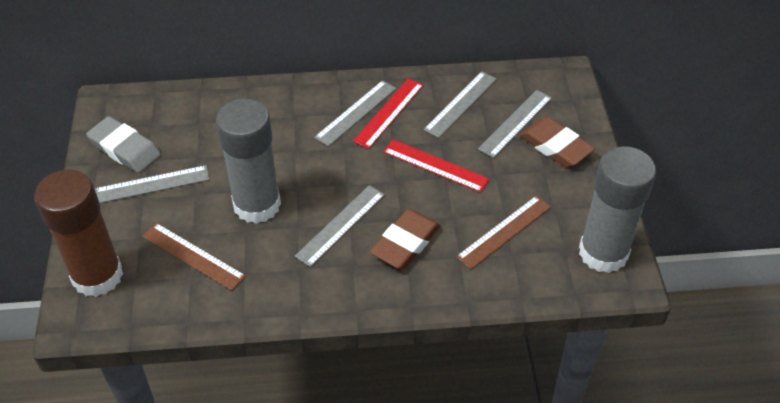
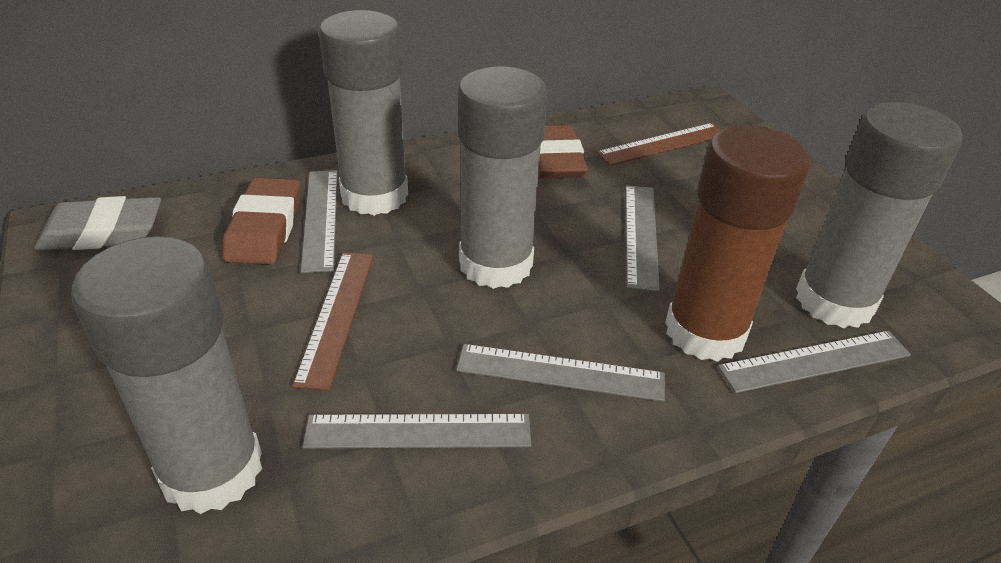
grey glue stick: [216,99,281,224] [579,146,656,273] = 2 -> [71,236,262,514] [319,10,408,216] [458,66,548,289] [796,102,962,328] = 4
red ruler: [353,78,424,149] [383,139,490,192] = 2 -> none = 0

